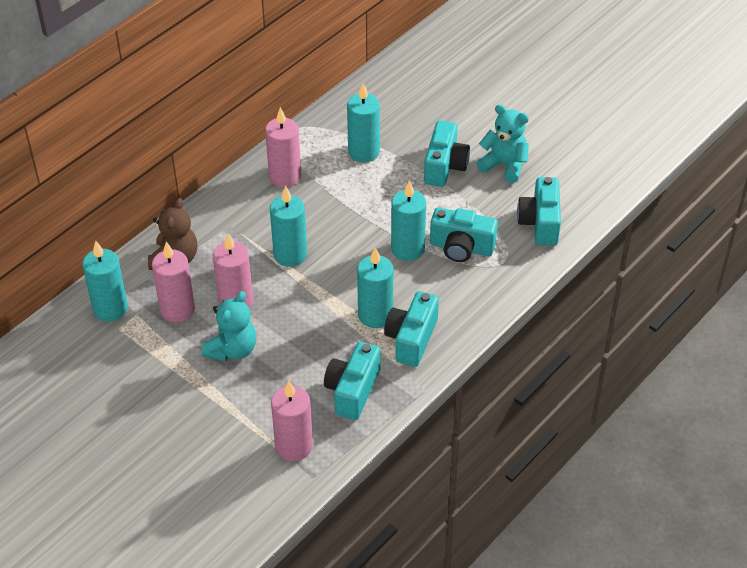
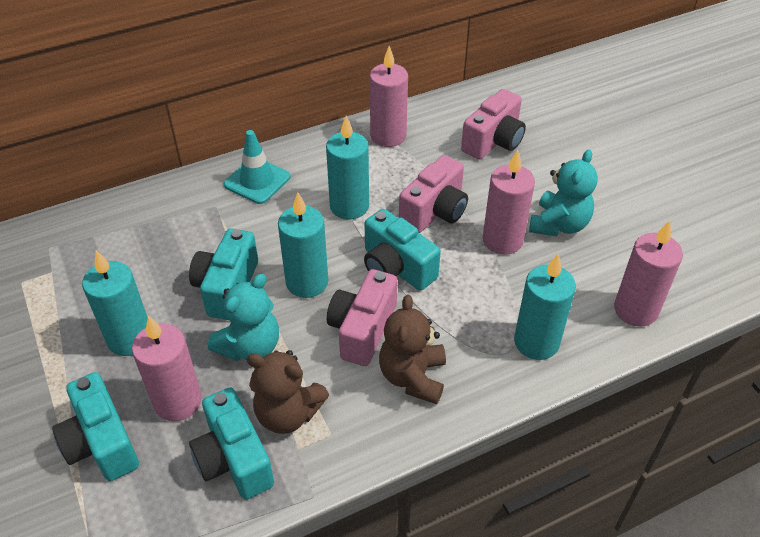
brown teddy bear: [148,198,197,270] = 1 -> [247,350,329,434] [379,295,446,404] = 2
pink camera: none = 0 -> [327,269,397,366] [399,155,468,233] [461,89,526,159] = 3
turquoise camera: [324,342,380,420] [384,291,439,367] [424,121,470,187] [430,208,498,262] [517,177,561,246] = 5 -> [52,372,139,481] [189,228,258,320] [189,387,274,499] [364,209,441,291] = 4
turquoise candle: [82,241,128,322] [270,186,307,267] [347,83,380,162] [357,247,394,328] [391,180,426,261] = 5 -> [82,250,148,356] [278,192,328,298] [326,116,369,220] [514,254,576,360] = 4
turquoise traffic cone: none = 0 -> [224,130,291,204] = 1

